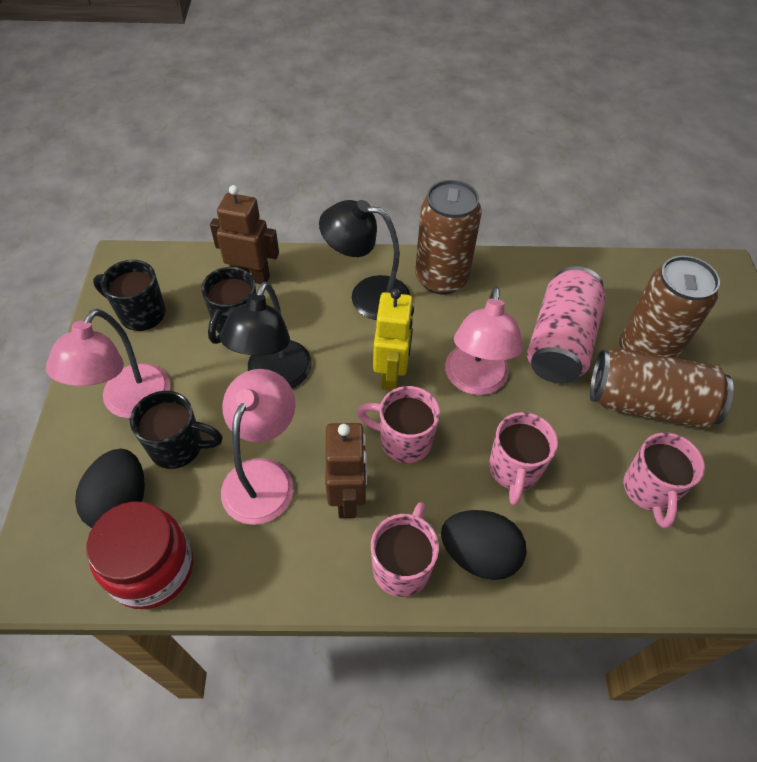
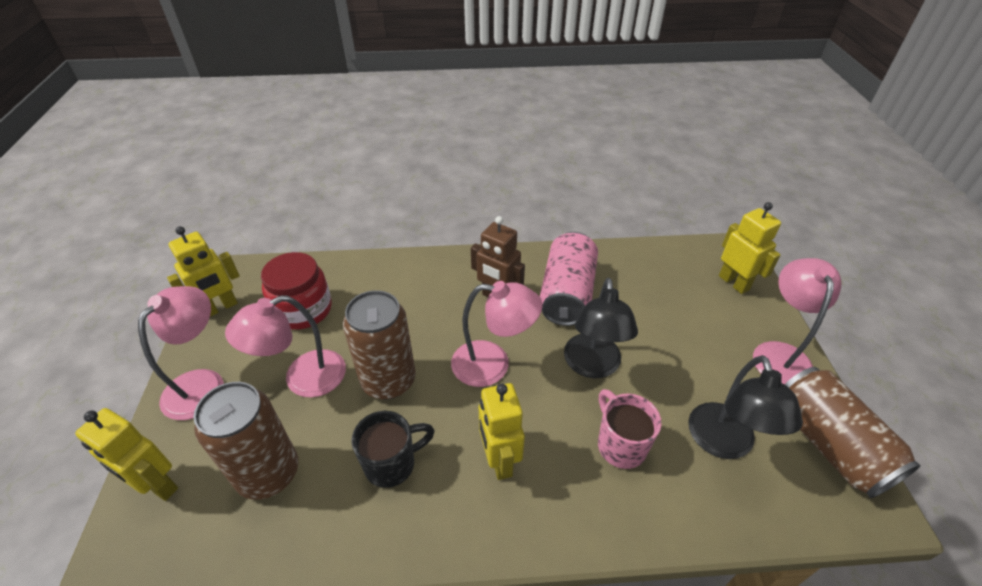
black egg: [75,449,145,528] [441,510,527,580] = 2 -> none = 0
black mug: [93,260,166,331] [130,391,223,469] [201,267,256,344] = 3 -> [351,411,435,488] = 1
brown robot: [210,185,279,284] [325,423,367,518] = 2 -> [471,216,525,297] = 1
pink lamp: [46,309,170,418] [221,369,295,525] [445,286,523,395] = 3 -> [138,286,224,420] [225,295,346,398] [451,281,542,387] [753,258,842,384] = 4
pink mug: [357,386,440,463] [371,502,439,597] [489,412,558,505] [624,433,705,528] = 4 -> [598,389,662,469] = 1
yellow robot: [373,289,414,391] = 1 -> [75,408,178,501] [167,226,240,317] [479,383,525,480] [719,202,781,294] = 4

